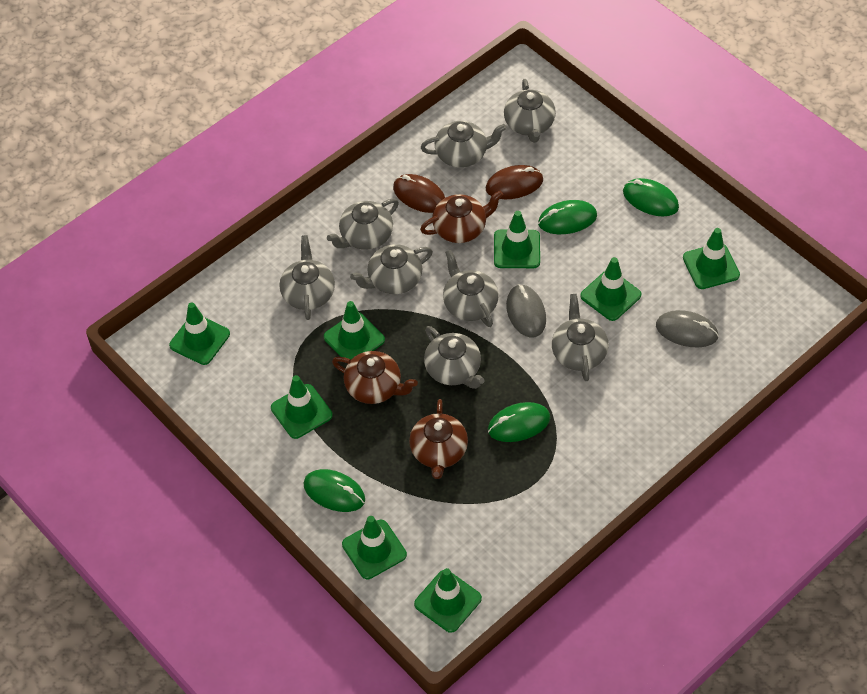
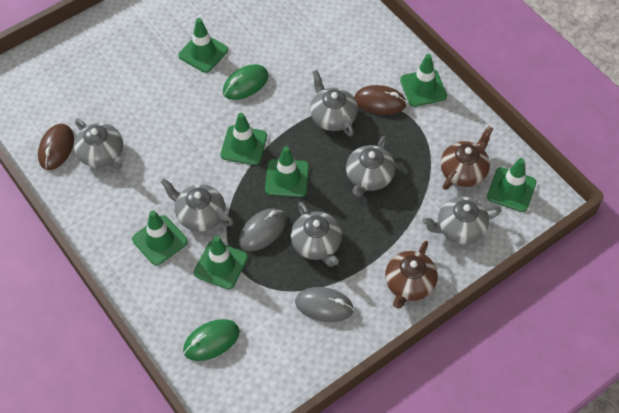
brown teapot: [332,351,418,404] [409,399,468,479] [420,190,503,243] = 3 -> [385,241,438,308] [440,126,493,190] = 2
green mouse: [303,469,365,512] [488,402,550,442] [538,200,597,234] [623,178,679,216] = 4 -> [183,319,240,361] [223,64,269,100] = 2
green traffic cone: [169,302,230,365] [271,375,333,439] [324,301,385,364] [342,516,407,579] [414,568,482,633] [494,211,540,268] [580,257,641,321] [683,228,740,289] = 8 -> [132,210,188,266] [178,18,228,73] [194,236,248,289] [220,113,267,165] [265,146,309,197] [400,54,447,107] [487,158,536,212] = 7
grey teapot: [279,235,335,320] [327,198,399,250] [350,244,433,294] [421,121,506,168] [424,326,485,389] [443,249,499,327] [504,79,556,143] [552,294,609,381] = 8 -> [74,119,123,169] [160,178,233,231] [291,202,342,267] [310,70,358,136] [346,136,395,197] [422,196,501,244] = 6

